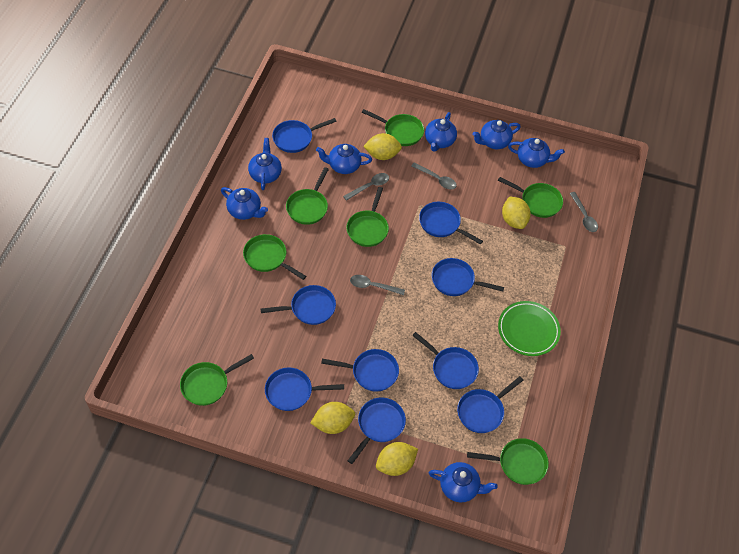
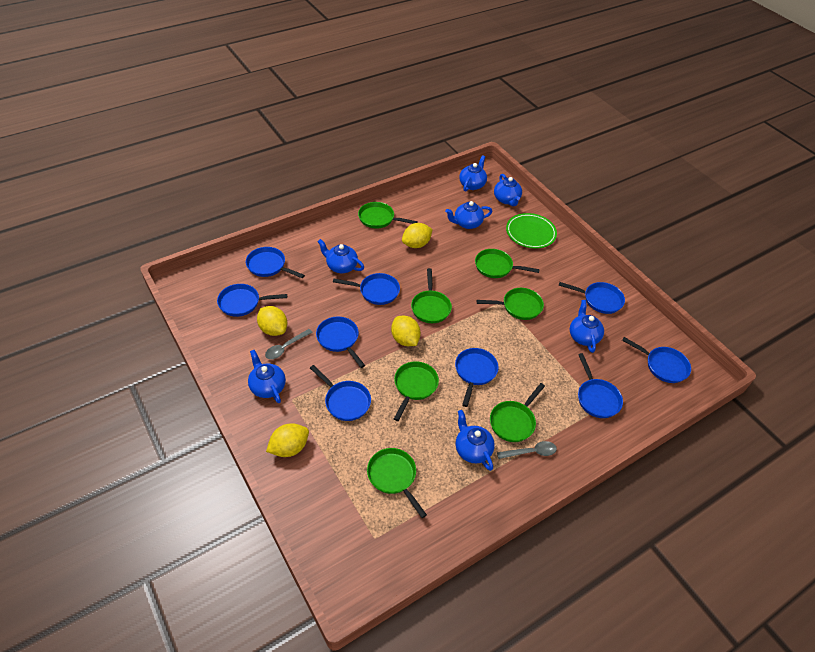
grey spoon: [343,173,389,201] [350,275,405,295] [411,162,457,189] [570,192,598,232] = 4 -> [265,329,313,359] [497,441,557,459] = 2

